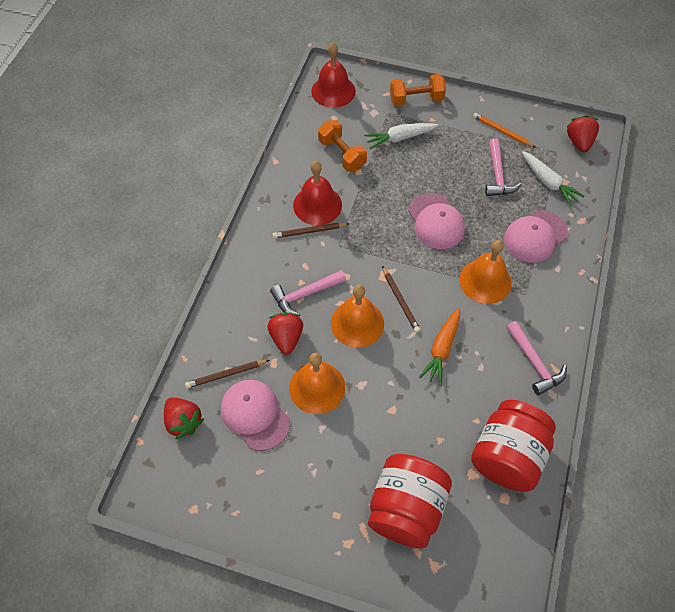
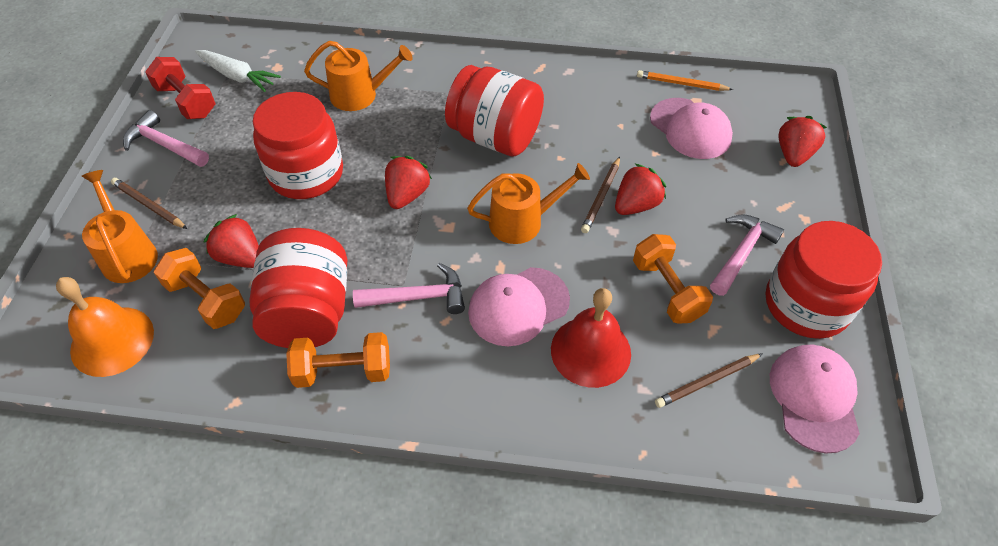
orange bell: [289,353,345,414] [331,285,384,348] [460,240,512,304] = 3 -> [56,277,154,377] = 1
orange carrot: [419,307,460,386] = 1 -> none = 0
orange dumbbell: [318,120,367,171] [390,74,446,106] = 2 -> [154,248,245,329] [286,332,390,388] [633,234,713,324] = 3
orange watering can: none = 0 -> [82,170,158,283] [304,41,413,111] [467,163,590,244] = 3
red bell: [293,161,342,225] [311,42,356,108] = 2 -> [551,288,631,388] = 1
red dumbbell: none = 0 -> [145,57,216,119] = 1
red jar: [368,454,452,548] [471,400,556,492] = 2 -> [249,228,347,348] [253,92,343,199] [445,65,544,156] [766,221,882,339] = 4
red strawberry: [164,398,204,439] [267,312,303,355] [567,115,599,152] = 3 -> [204,214,259,268] [385,156,432,209] [615,164,666,215] [779,116,827,167] = 4
white carrot: [364,123,439,150] [522,151,585,207] = 2 -> [195,50,281,92] = 1

